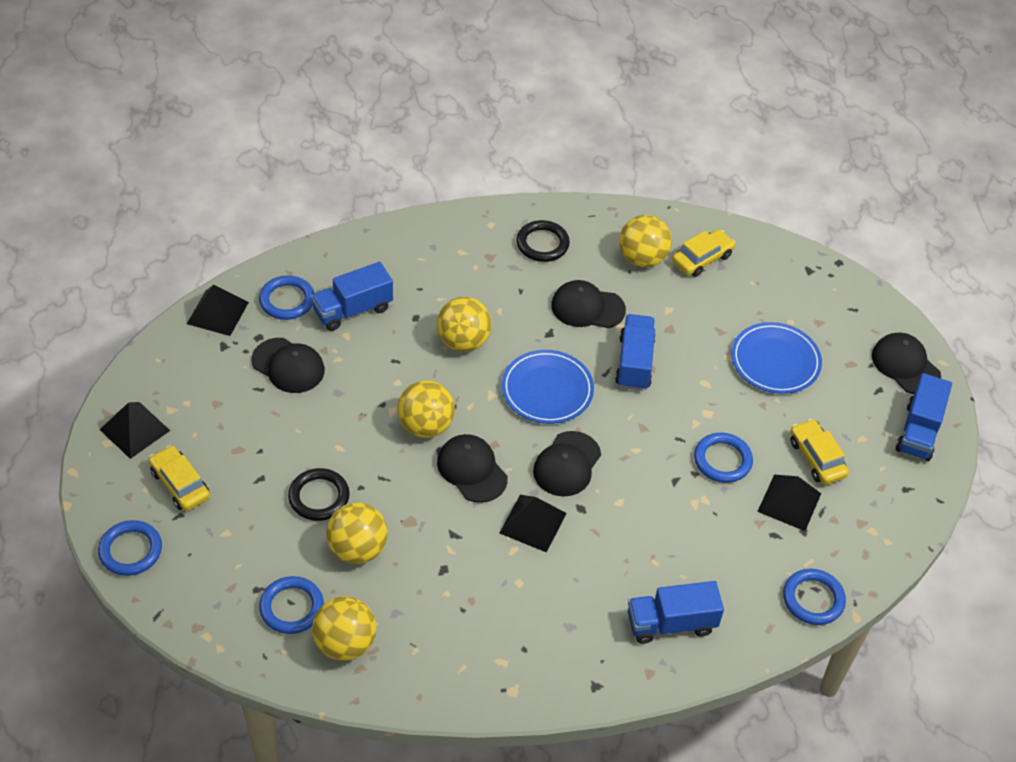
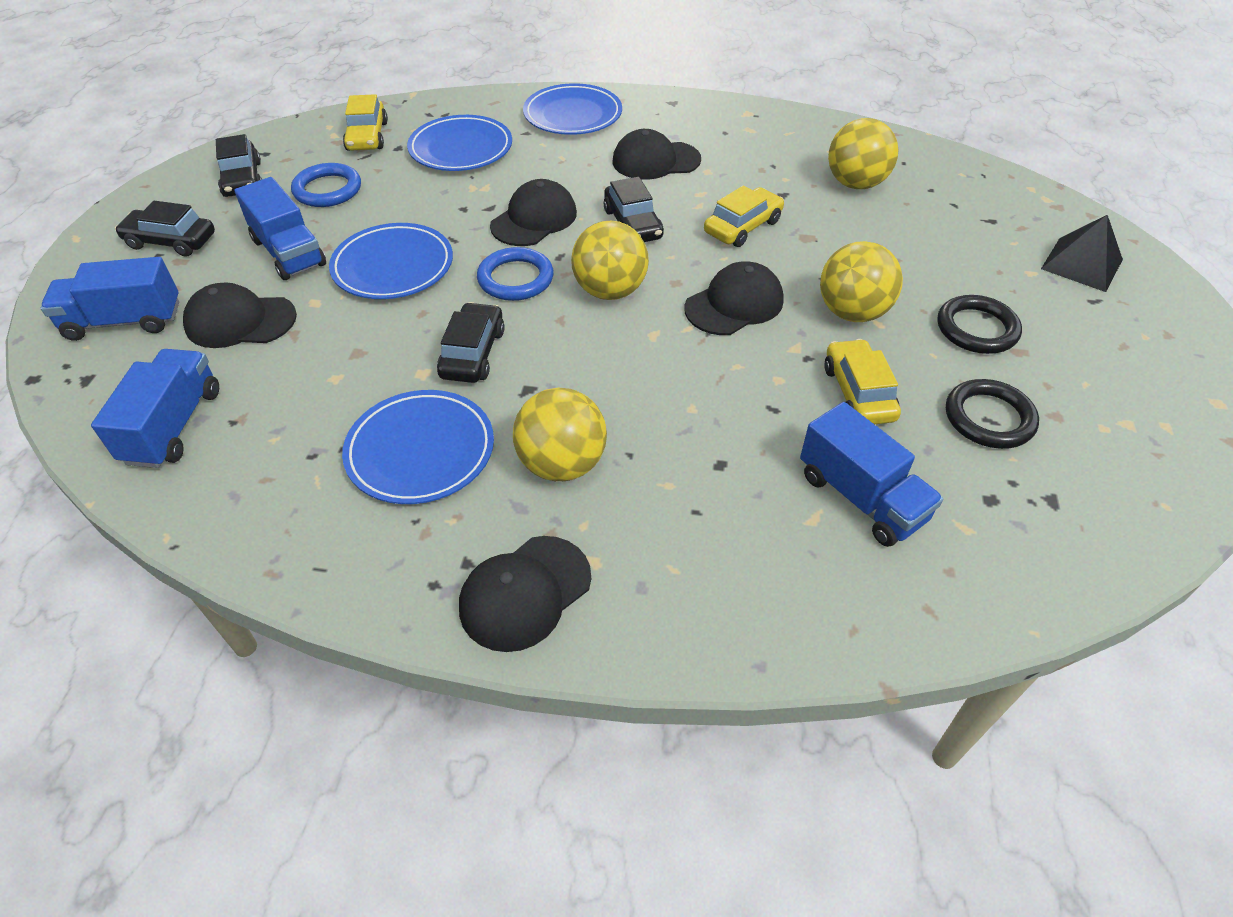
black car: none = 0 -> [115,201,215,257] [216,134,262,197] [437,302,505,383] [604,177,664,242] = 4
black pyramid: [99,402,171,459] [187,285,249,336] [500,495,567,553] [757,475,821,531] = 4 -> [1041,215,1123,292] = 1
blue plate: [502,350,594,424] [732,322,822,394] = 2 -> [329,223,453,299] [342,390,494,504] [407,115,512,171] [523,83,622,135] = 4
blue ring: [98,520,162,576] [259,275,314,320] [259,576,324,634] [694,433,753,483] [783,569,846,625] = 5 -> [291,163,361,207] [477,247,554,301] = 2
yellow ball: [312,596,376,661] [326,502,388,564] [397,380,455,438] [437,297,492,352] [619,215,672,267] = 5 -> [513,387,607,482] [571,221,649,300] [820,241,903,322] [828,118,898,189] = 4

